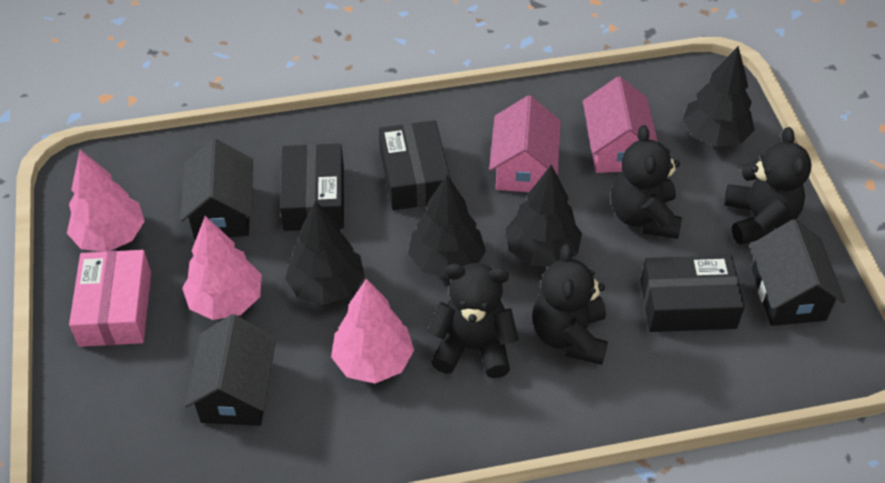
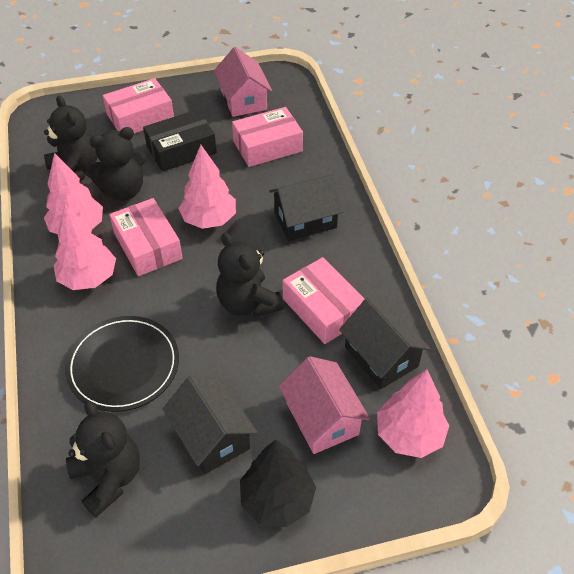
black box: [280,144,344,231] [379,120,451,210] [640,255,745,332] = 3 -> [143,109,217,172] = 1
black plate: none = 0 -> [65,316,179,412] = 1
black tree: [285,201,365,305] [408,175,486,279] [505,165,582,267] [682,46,754,147] = 4 -> [240,440,316,527] = 1
pink box: [69,250,151,347] = 1 -> [103,78,174,134] [109,198,183,276] [232,107,303,167] [283,257,365,344] = 4
pink tree: [67,150,145,252] [182,216,262,320] [331,278,414,383] = 3 -> [44,153,103,234] [53,205,116,290] [178,145,236,229] [377,369,449,458] = 4

